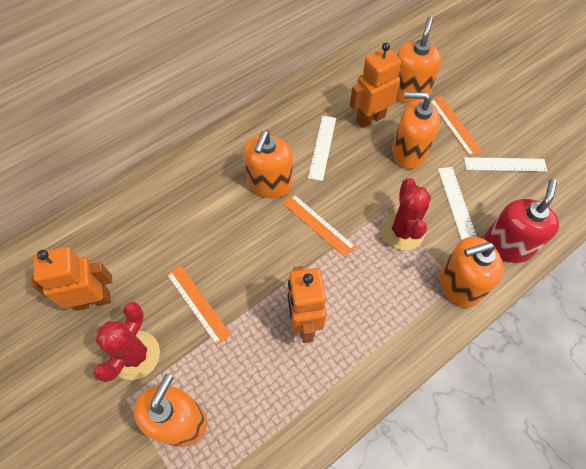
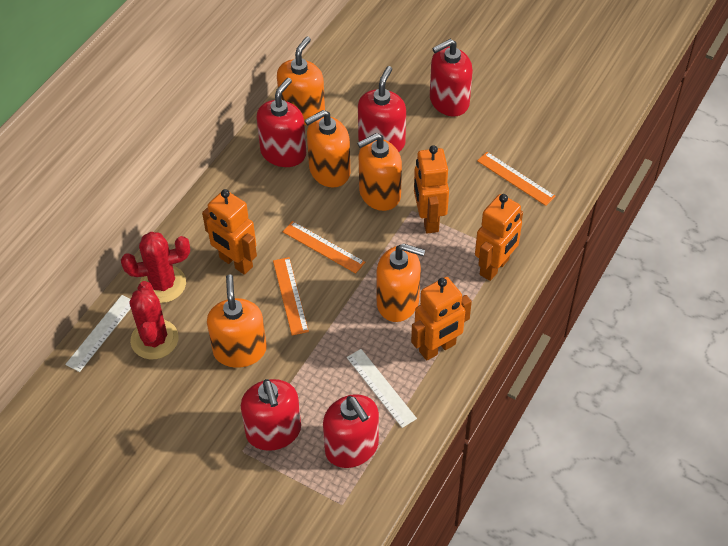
orange robot: [31,247,112,311] [287,266,327,343] [350,42,402,128] = 3 -> [202,189,257,275] [411,277,472,361] [414,145,449,233] [475,194,523,281] = 4
red soap dispenser: [485,179,559,263] = 1 -> [241,379,301,451] [256,78,306,167] [323,394,379,468] [358,66,406,152] [430,39,473,117] = 5
white ruler: [308,116,336,181] [438,167,477,241] [464,157,547,172] = 3 -> [65,295,131,372] [347,349,417,428] = 2

